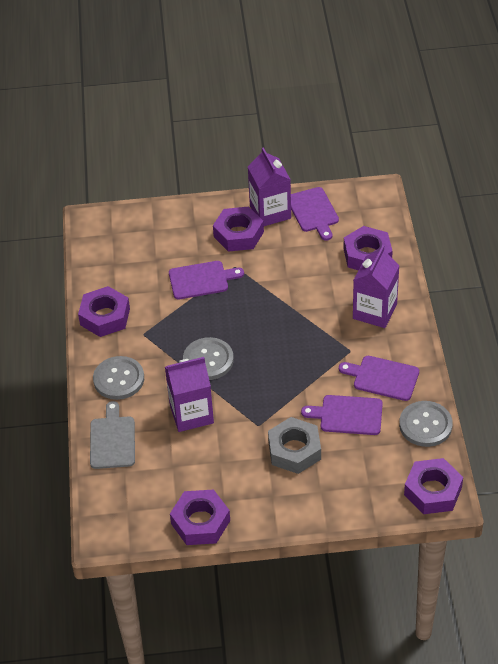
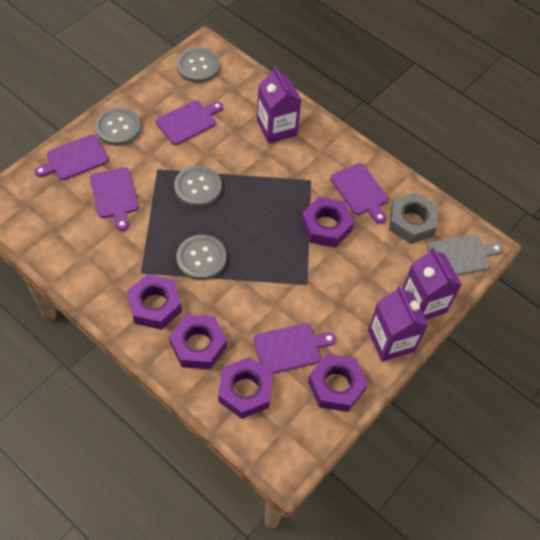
grey button: [93,356,144,400] [183,337,234,380] [399,401,453,447] = 3 -> [95,107,141,146] [174,166,222,207] [176,48,220,83] [177,235,227,280] = 4
purple cutting board: [169,261,244,299] [291,187,339,241] [301,395,383,435] [339,356,419,401] = 4 -> [34,135,109,180] [90,167,139,231] [156,100,223,145] [254,323,336,374] [330,163,388,224] = 5

